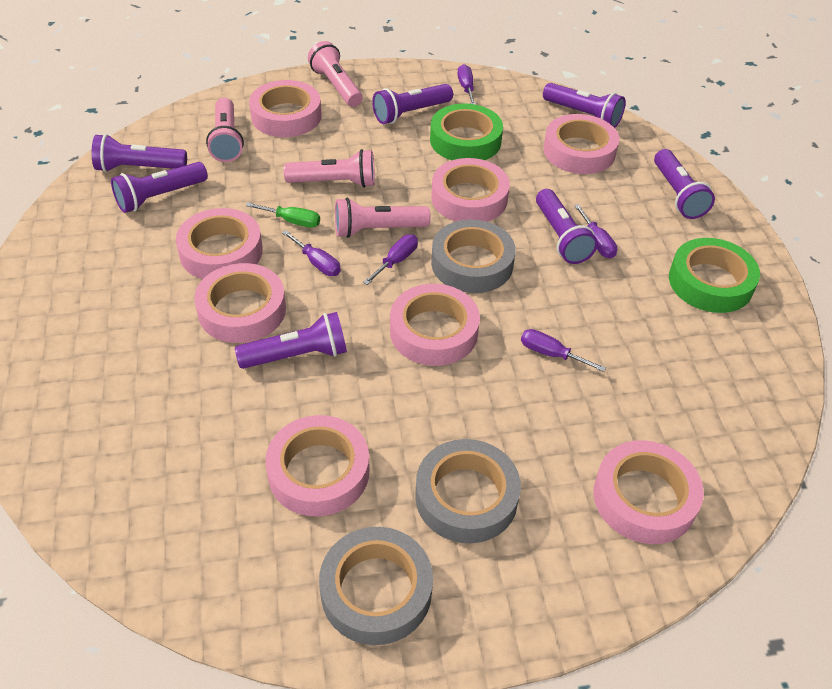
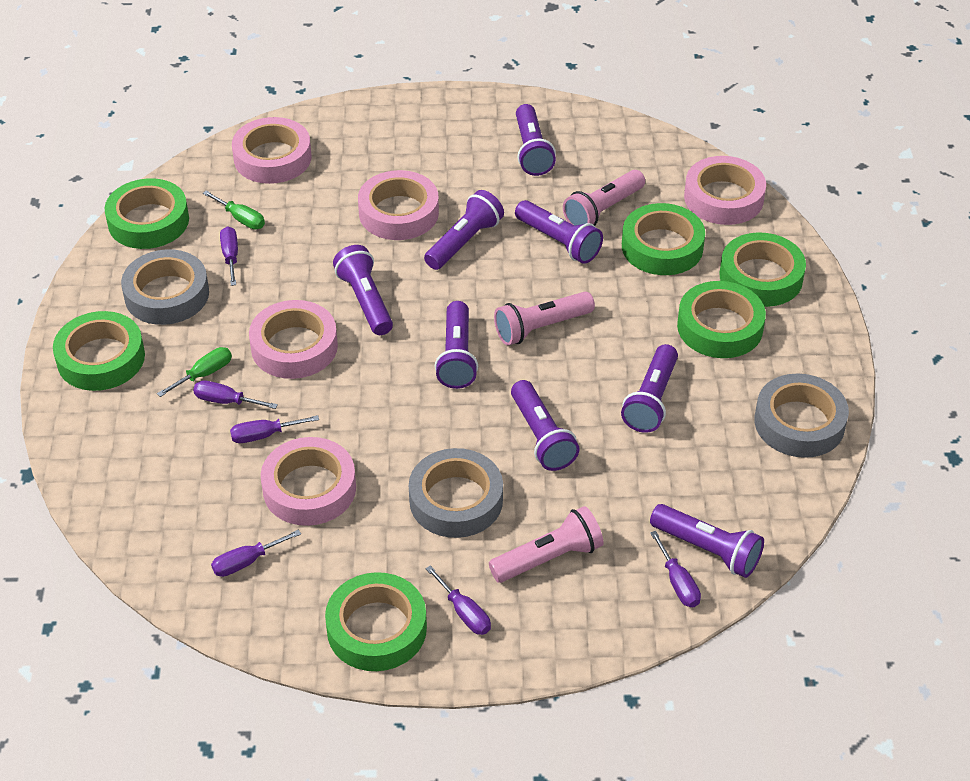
green screwdriver: [246,202,320,228] = 1 -> [157,347,232,397] [203,191,265,229] = 2
green tape: [430,103,503,160] [669,238,760,313] = 2 -> [53,311,145,391] [104,178,189,249] [325,572,427,671] [622,203,705,275] [677,281,766,358] [720,232,806,307] = 6
pink flashlight: [206,98,244,162] [284,149,375,188] [308,41,362,107] [335,198,431,238] = 4 -> [489,506,604,583] [494,292,595,346] [563,170,645,226] = 3
pink tape: [176,208,263,279] [194,263,286,343] [249,80,322,137] [265,415,370,517] [390,284,480,366] [431,158,510,222] [544,114,619,174] [593,440,704,544] = 8 -> [232,117,311,184] [249,300,338,379] [261,437,356,526] [358,170,439,240] [684,156,766,225] = 5
purple flashlight: [92,134,187,172] [111,162,208,213] [235,312,347,369] [372,84,453,124] [536,189,598,264] [543,83,626,128] [654,149,715,219] = 7 -> [333,245,393,335] [424,190,504,270] [435,301,478,389] [511,380,580,471] [515,200,603,264] [516,104,556,176] [621,344,678,433] [650,504,764,578] = 8
purple screwdriver: [282,230,341,276] [363,234,418,285] [458,64,476,105] [521,329,606,372] [574,204,617,258] = 5 -> [193,380,278,409] [211,529,301,577] [220,227,238,286] [230,415,319,443] [425,565,491,635] [650,531,701,607] = 6

